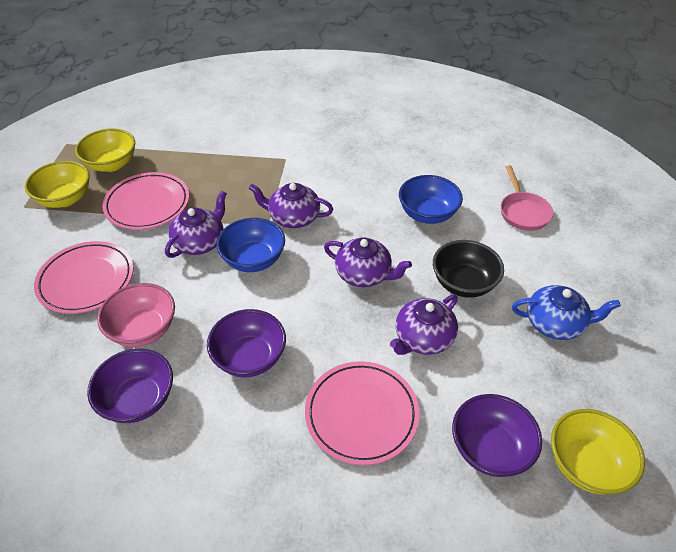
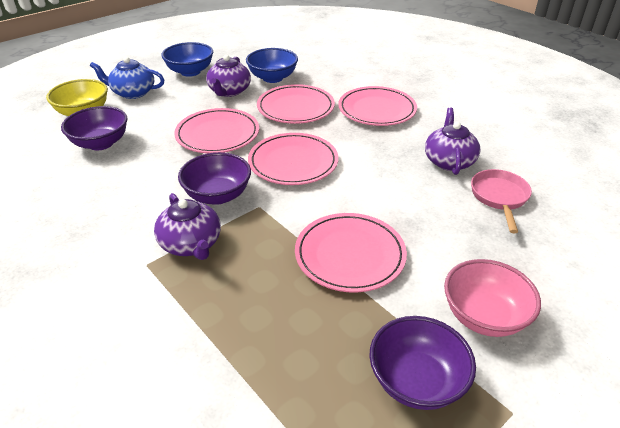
black bowl: [433,240,504,298] = 1 -> none = 0
pink plate: [34,241,134,314] [102,172,189,230] [305,361,419,465] = 3 -> [174,108,259,153] [248,133,338,185] [257,84,335,124] [295,213,407,292] [338,86,417,126] = 5
purple teapot: [165,191,227,258] [249,183,333,228] [324,238,412,287] [390,294,458,355] = 4 -> [154,193,221,260] [206,55,251,97] [425,107,480,175] = 3
yellow bowl: [25,161,90,208] [75,128,135,172] [551,409,645,495] = 3 -> [46,79,108,116] = 1

